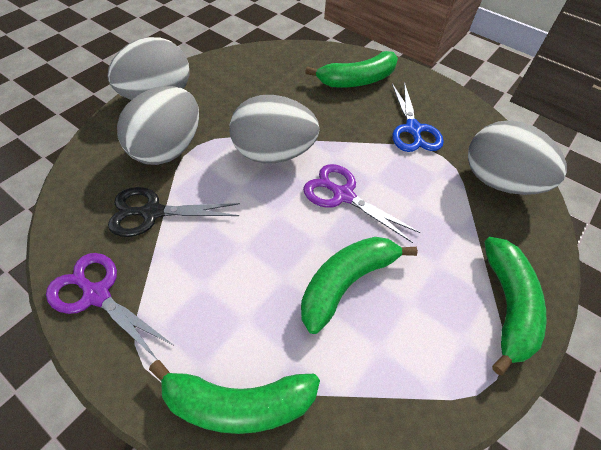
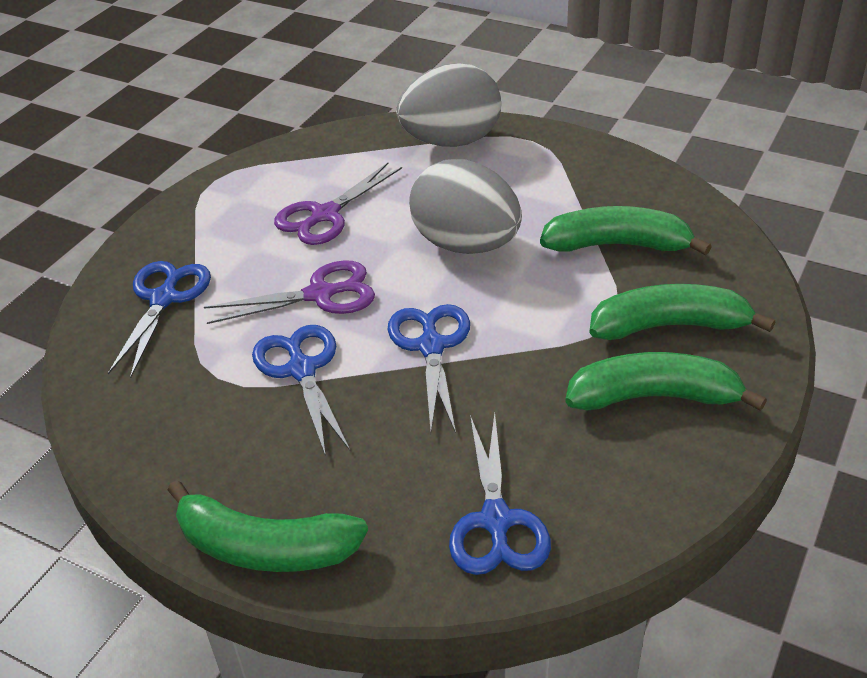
black scissors: [108,187,240,237] = 1 -> none = 0
blue scissors: [392,82,444,152] = 1 -> [108,261,211,378] [252,325,350,456] [388,304,470,433] [449,413,551,575] = 4
grey egg: [108,37,190,100] [117,86,199,165] [229,95,320,163] [468,120,567,195] = 4 -> [396,63,501,147] [409,159,522,254] = 2

